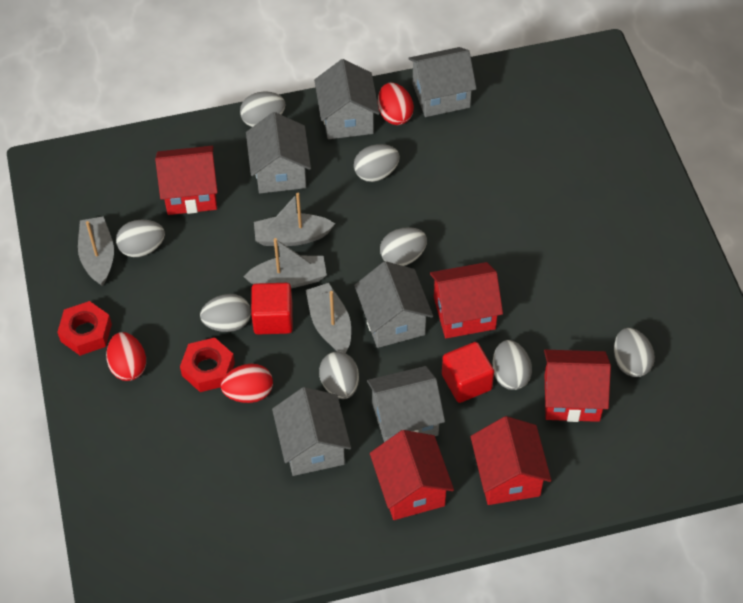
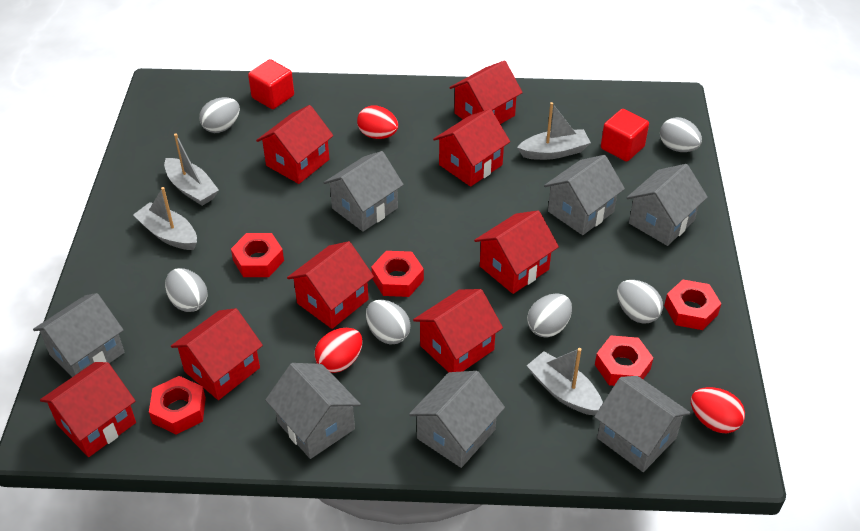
grey egg: [116,219,165,257] [200,294,251,332] [240,92,285,127] [319,352,359,399] [354,144,400,182] [380,227,427,266] [492,340,532,390] [614,328,655,377] = 8 -> [165,268,208,312] [199,97,240,133] [366,300,411,344] [527,294,572,338] [617,280,663,324] [660,117,702,152] = 6
grey house: [246,112,311,193] [272,387,351,476] [314,59,380,139] [354,261,433,348] [367,366,445,442] [408,47,477,117] = 6 -> [33,293,125,377] [265,363,361,459] [324,151,404,232] [409,371,505,468] [544,155,625,235] [594,376,690,472] [627,164,708,246] = 7
red house: [155,146,218,215] [370,430,454,520] [430,262,503,338] [470,416,551,505] [544,350,611,422] = 5 -> [40,362,136,457] [171,308,263,400] [256,105,334,184] [287,241,374,329] [413,289,503,372] [433,109,510,187] [449,60,523,124] [474,210,559,294] = 8
red nut: [57,301,112,356] [180,338,235,392] = 2 -> [149,376,206,434] [231,233,284,277] [371,251,424,297] [595,336,653,386] [664,280,721,330] = 5

